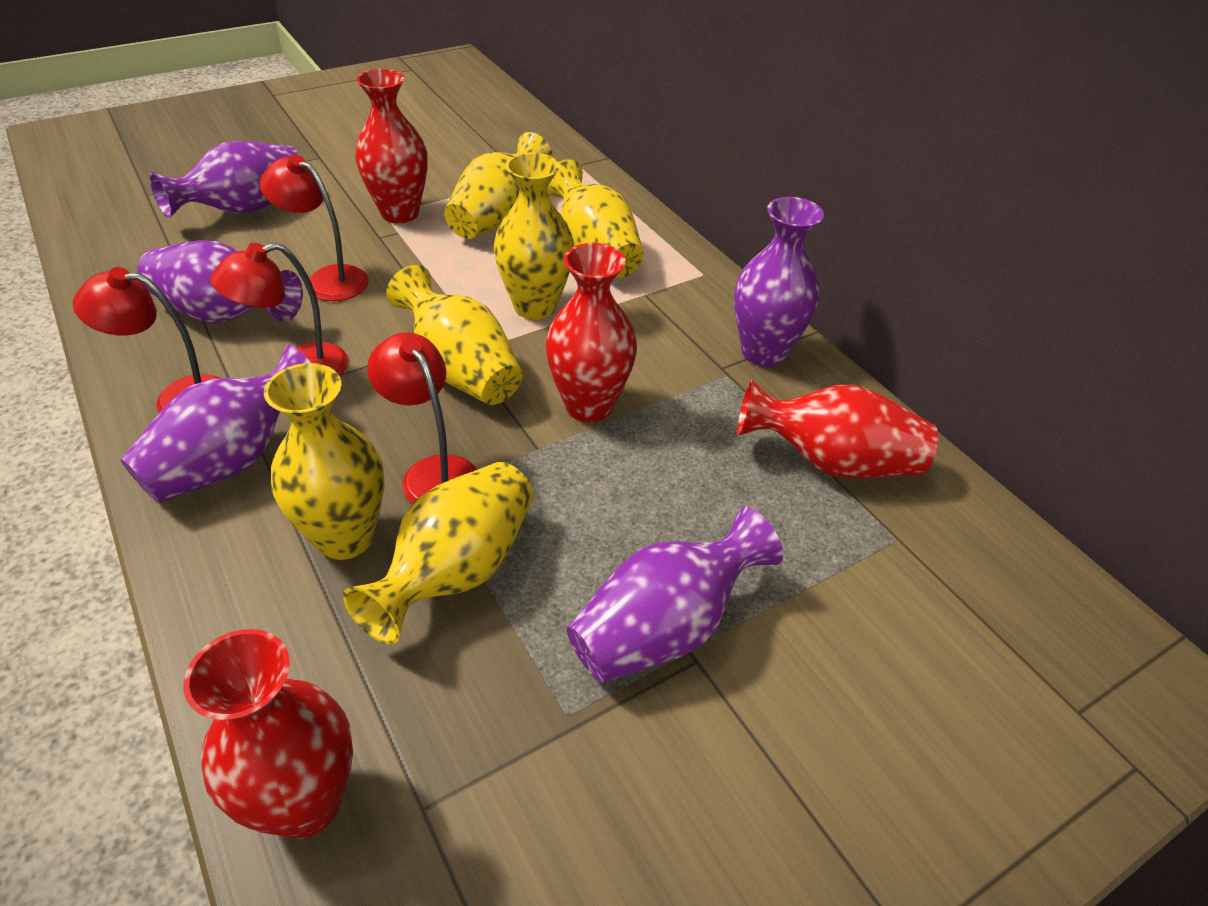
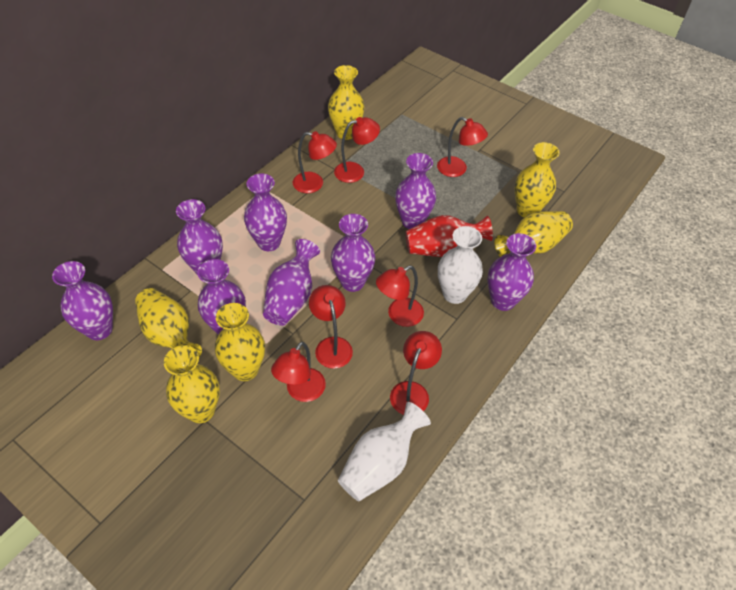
purple vase: [121,345,311,503] [137,240,303,323] [149,141,299,218] [567,507,783,683] [734,197,824,367] = 5 -> [52,261,113,340] [176,199,223,275] [197,259,246,334] [244,173,287,251] [263,239,320,326] [331,214,375,292] [395,153,436,229] [487,233,536,311] = 8
red lamp: [73,267,221,413] [210,243,348,376] [260,154,369,301] [367,332,477,504] = 4 -> [271,342,326,402] [293,131,337,193] [309,285,353,369] [334,117,380,183] [376,266,424,327] [390,331,442,415] [437,117,488,177] = 7
red vase: [183,629,353,839] [355,69,428,223] [545,243,637,423] [737,380,938,478] = 4 -> [405,215,493,257] = 1
white vase: none = 0 -> [338,402,431,501] [438,226,483,304] = 2

